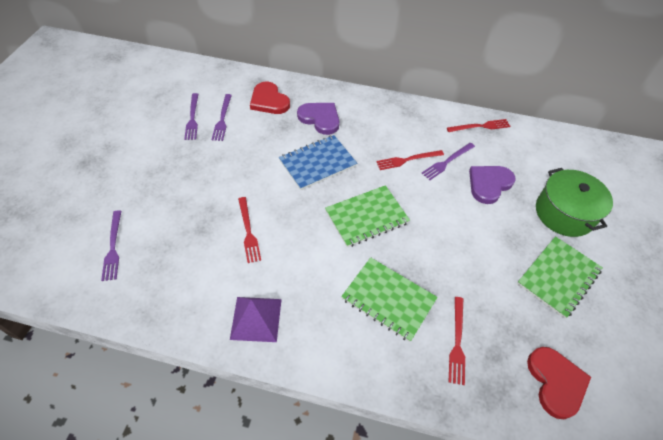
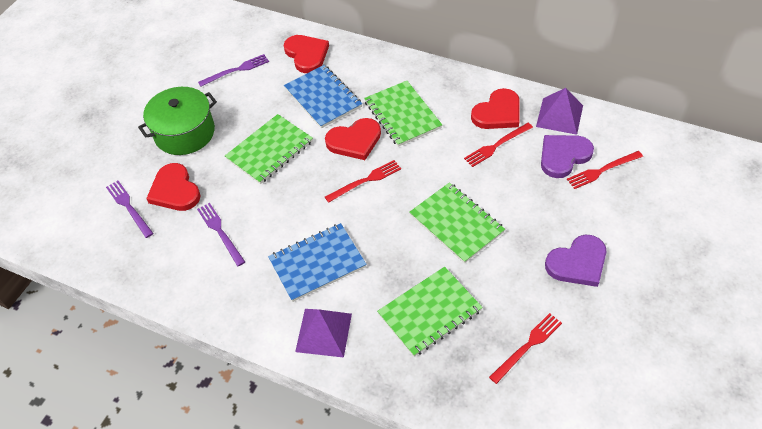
blue notebook: [279,135,357,190] = 1 -> [268,223,367,302] [284,65,362,129] = 2
green notebook: [325,185,410,247] [341,257,438,342] [517,236,603,319] = 3 -> [225,114,313,184] [364,81,442,147] [377,267,483,357] [410,182,505,263] = 4
purple fork: [101,210,121,281] [184,93,198,140] [211,94,232,141] [421,143,475,180] = 4 -> [106,181,153,238] [197,203,245,266] [198,54,269,87] = 3
purple pyramid: [230,297,282,342] = 1 -> [295,309,352,358] [536,88,583,135] = 2
red heart: [250,82,290,114] [527,347,591,419] = 2 -> [146,163,201,211] [284,35,329,73] [325,118,381,160] [471,88,520,129] = 4

